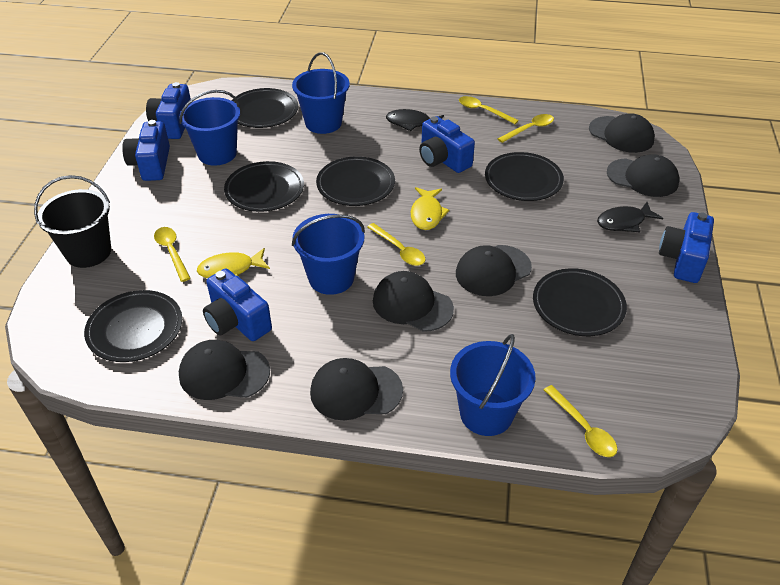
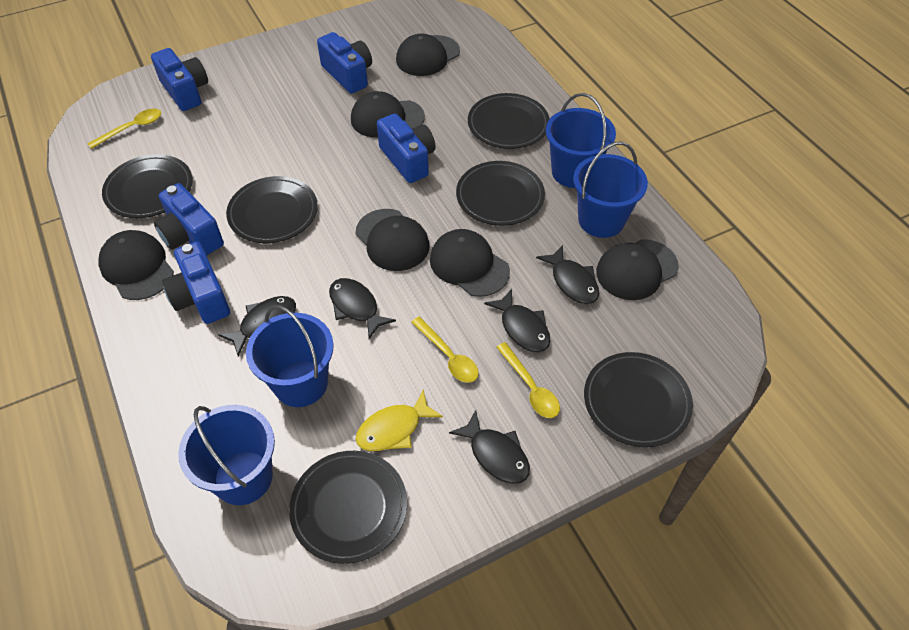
black bucket: [34,175,111,268] = 1 -> none = 0
black fish: [386,109,444,131] [597,202,663,232] = 2 -> [218,296,296,356] [329,278,396,339] [449,410,530,484] [484,289,550,352] [536,245,599,304] = 5
yellow fish: [197,248,270,278] [411,187,450,230] = 2 -> [356,390,443,451] = 1
yellow spoon: [154,227,191,282] [367,223,426,266] [459,96,519,124] [498,114,554,143] [544,385,617,457] = 5 -> [87,109,161,149] [411,317,479,383] [496,342,560,418] = 3

